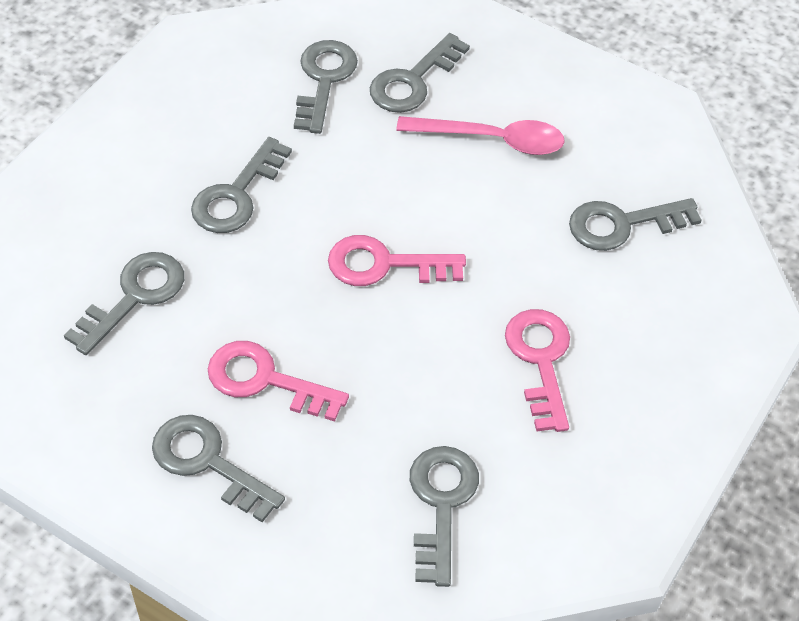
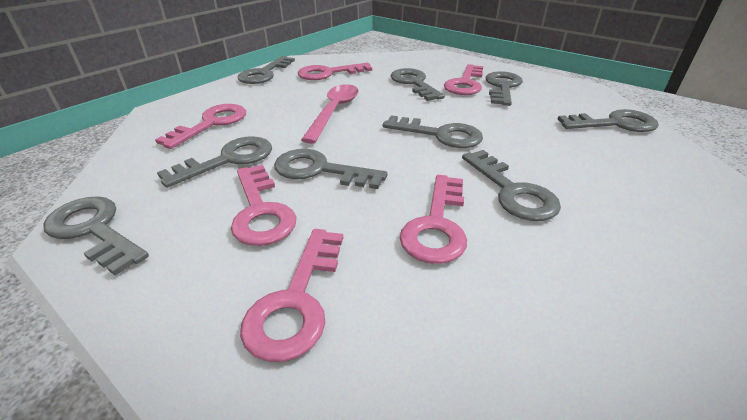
grey key: [64,252,184,355] [152,415,285,522] [191,137,292,233] [294,40,358,134] [370,33,470,113] [410,446,479,587] [569,198,702,251] = 7 -> [43,196,149,276] [157,136,272,188] [238,56,295,84] [274,149,388,189] [383,115,483,148] [390,68,445,101] [462,150,561,221] [486,71,523,106] [557,109,659,132] = 9
pink key: [208,341,349,422] [328,235,466,286] [505,309,570,432] = 3 -> [155,104,246,149] [231,165,296,246] [240,229,343,362] [298,63,372,80] [399,175,467,264] [444,64,483,95] = 6

